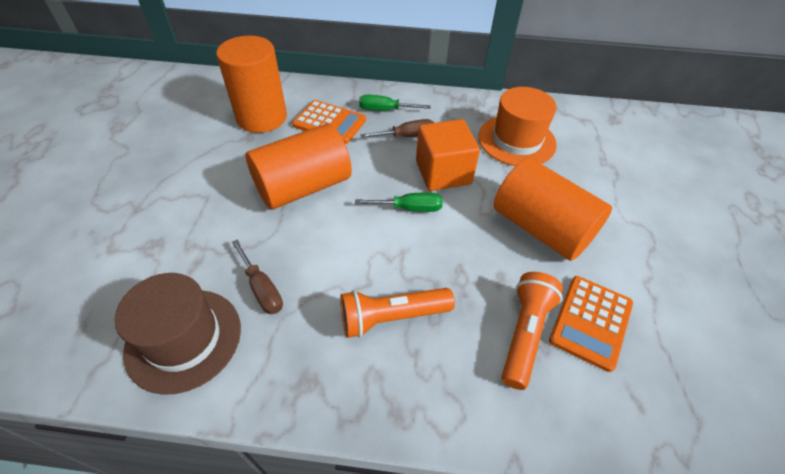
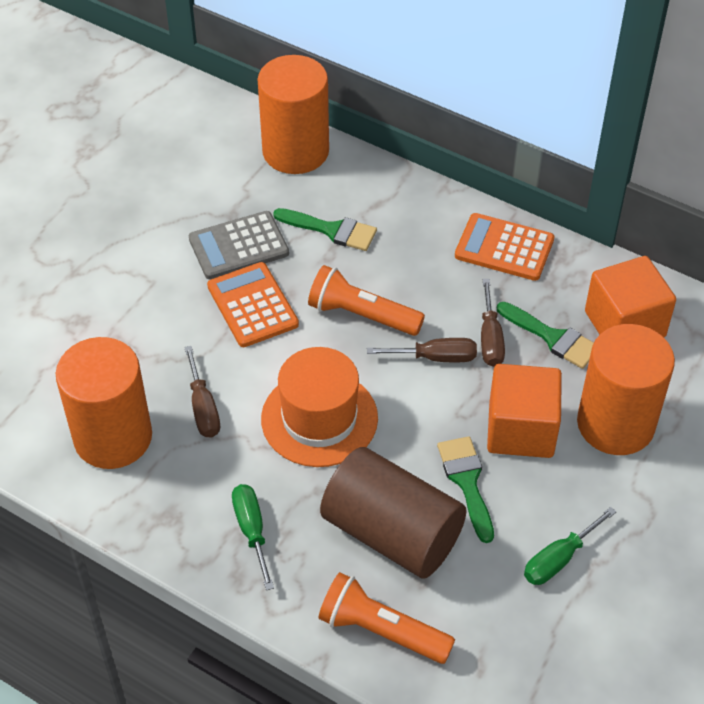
brown cylinder: none = 0 -> [320,447,467,579] = 1
brown hat: [115,273,241,395] = 1 -> none = 0
brown screwdriver: [232,240,283,314] [360,119,434,138] = 2 -> [184,346,220,438] [367,338,477,362] [481,279,505,367] = 3
green brush: none = 0 -> [273,208,377,251] [437,436,494,543] [497,302,594,369] = 3
grey calculator: none = 0 -> [189,211,289,279] = 1
orange cube: [416,119,480,191] = 1 -> [487,364,562,458] [585,256,676,337] = 2

